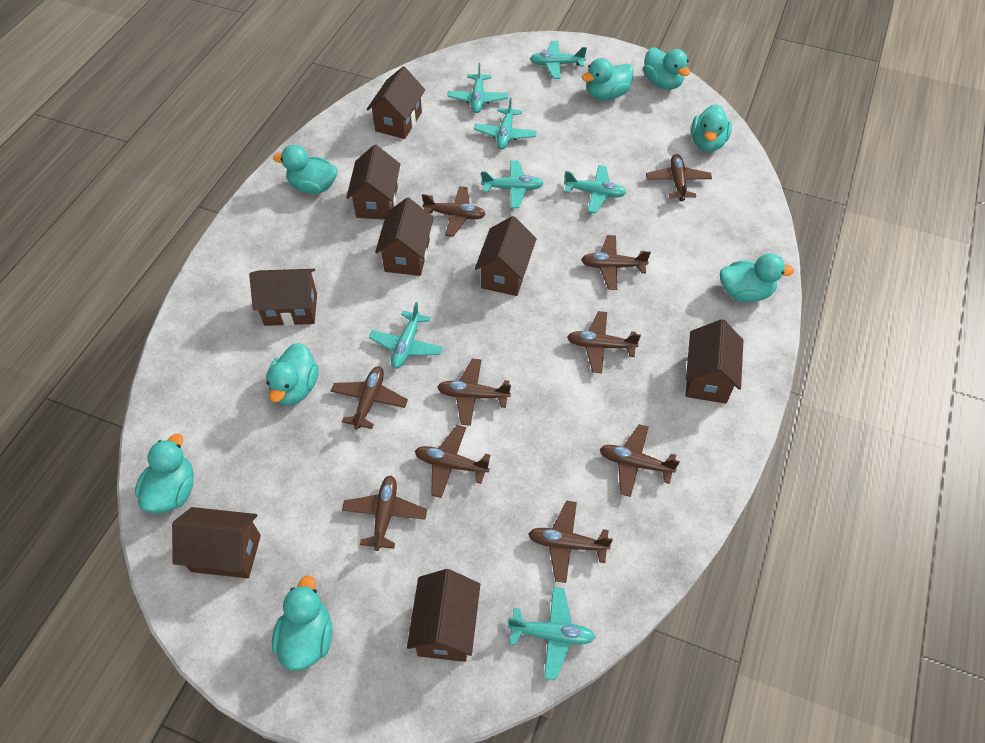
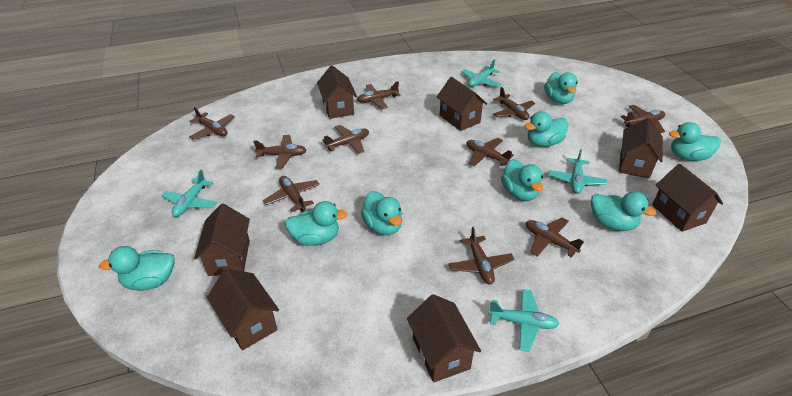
brown house: [172,507,261,578] [249,269,317,326] [346,145,400,220] [366,66,425,139] [375,197,434,276] [407,569,480,662] [475,216,537,296] [686,319,743,404] = 8 -> [194,203,250,276] [207,268,279,351] [317,65,357,119] [407,294,481,383] [437,77,487,131] [619,117,663,179] [652,164,723,232] = 7
turquoise plane: [369,302,443,369] [447,63,508,113] [474,97,537,150] [481,160,544,208] [508,587,595,680] [530,41,587,79] [564,165,626,213] = 7 -> [161,169,217,217] [461,59,501,87] [488,289,559,352] [549,149,607,194] = 4

